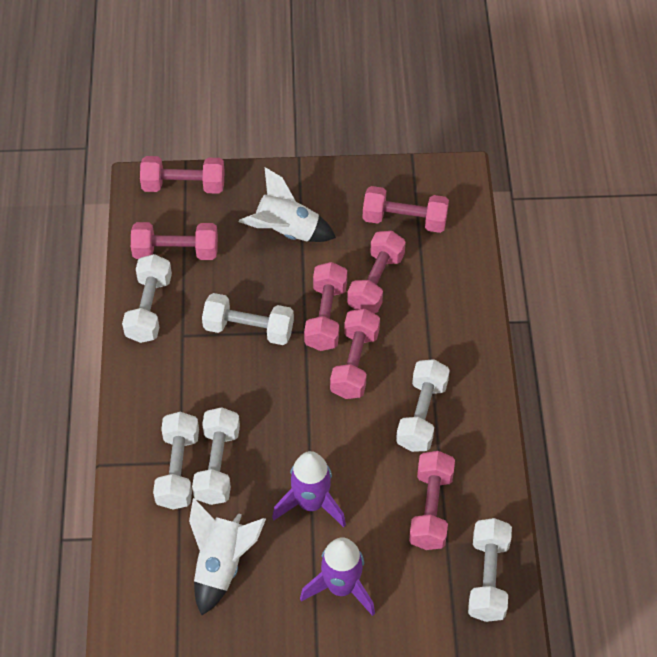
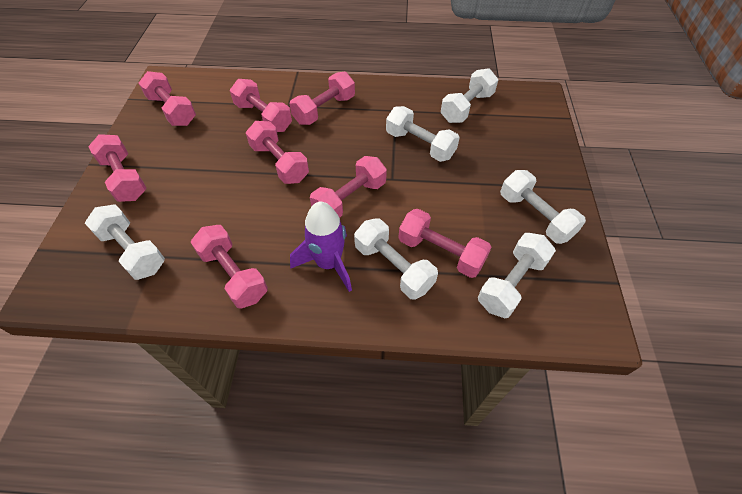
pink dumbbell: [131,222,218,260] [140,156,225,194] [304,262,347,351] [330,309,380,399] [347,231,406,313] [362,186,449,233] [409,451,455,550] = 7 -> [88,134,147,202] [139,71,196,126] [191,225,268,309] [230,79,292,132] [246,121,309,184] [289,71,355,125] [310,156,387,218] [398,209,491,278] = 8
purple rocket: [272,451,346,527] [300,537,375,616] = 2 -> [290,202,352,292] = 1
white rocket: [189,498,266,615] [239,167,336,242] = 2 -> none = 0

